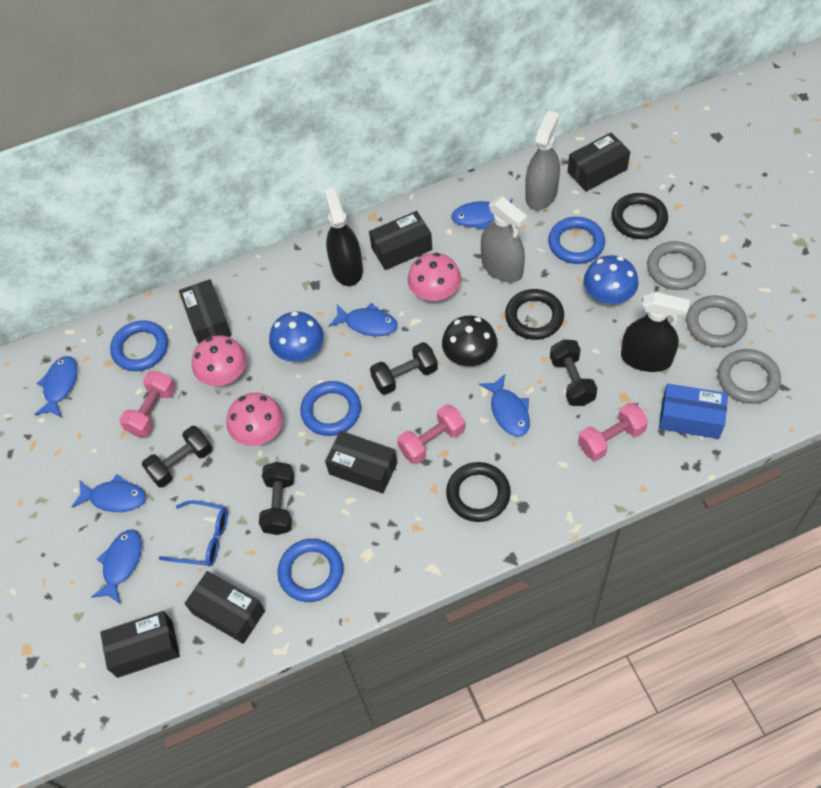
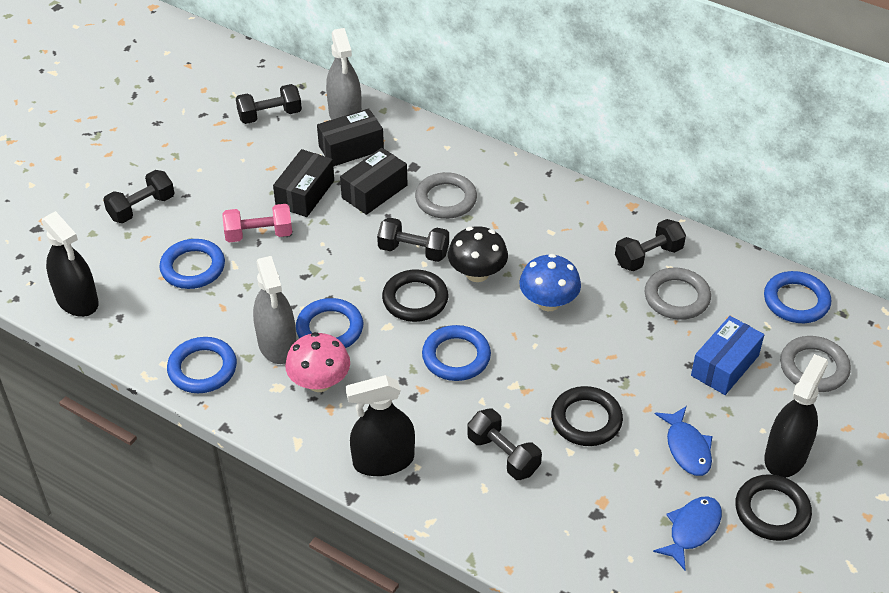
black box: [100,611,180,678] [179,279,232,344] [184,571,265,644] [325,431,397,494] [369,211,433,270] [568,132,630,191] = 6 -> [273,149,334,217] [317,108,384,166] [340,148,407,215] = 3
black dumbbell: [142,426,212,487] [259,462,294,535] [370,342,438,395] [550,340,597,406] = 4 -> [103,170,174,223] [236,84,302,124] [377,217,449,262] [467,409,542,480] [615,219,686,271] = 5
black spray bottle: [324,188,363,286] [621,292,690,372] = 2 -> [41,211,99,317] [345,375,415,476] [764,354,828,478] = 3
blue fish: [35,356,77,418] [72,474,146,512] [91,530,142,604] [329,303,398,336] [451,198,513,230] [479,374,530,437] = 6 -> [653,496,722,570] [655,406,713,476] = 2
blue glasses: [159,500,228,567] = 1 -> none = 0
blue mushroom: [269,311,324,362] [584,255,639,305] = 2 -> [519,254,581,311] = 1
blue ring: [110,320,168,371] [277,539,343,602] [300,381,361,436] [548,217,605,264] = 4 -> [159,239,225,289] [167,337,237,393] [296,298,363,348] [422,325,491,381] [764,271,831,323] = 5
pink dumbbell: [119,371,176,437] [397,404,465,464] [578,403,648,461] = 3 -> [222,204,292,242] = 1
pink mushroom: [192,335,247,386] [227,393,283,446] [408,253,461,301] = 3 -> [285,332,350,392] = 1

